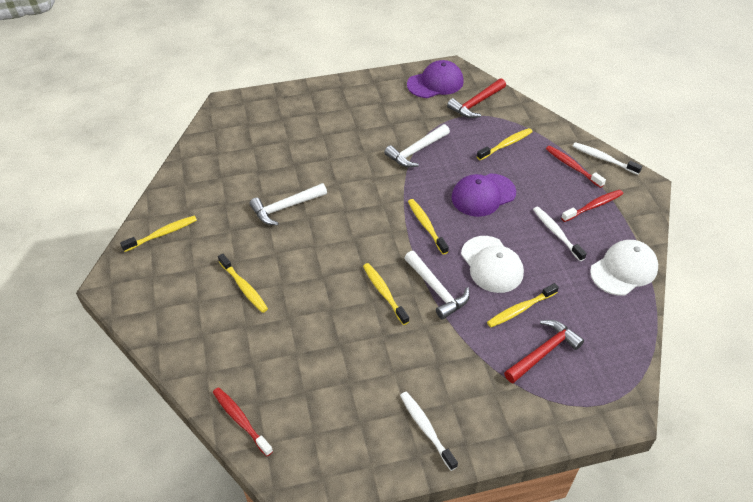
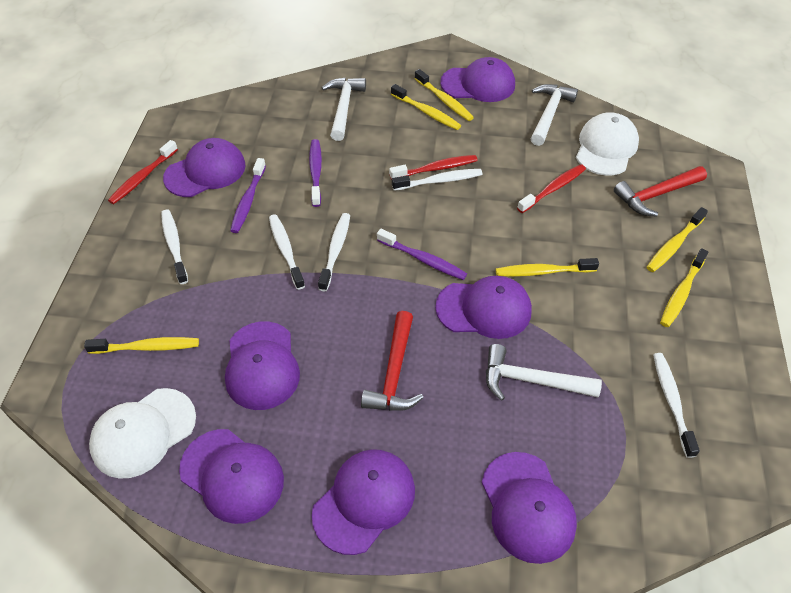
purple cap: [407,60,464,98] [451,173,516,217] = 2 -> [163,138,246,197] [179,429,284,524] [225,321,300,410] [312,449,415,555] [435,276,532,339] [440,57,515,102] [482,452,577,564] = 7
purple toothbrush: none = 0 -> [230,158,266,233] [309,139,322,207] [377,229,467,280] = 3
white toothbrush: [400,392,458,471] [533,207,587,261] [573,142,642,175] = 3 -> [161,210,188,284] [269,214,305,290] [318,213,350,291] [392,169,482,191] [653,353,700,458] = 5

